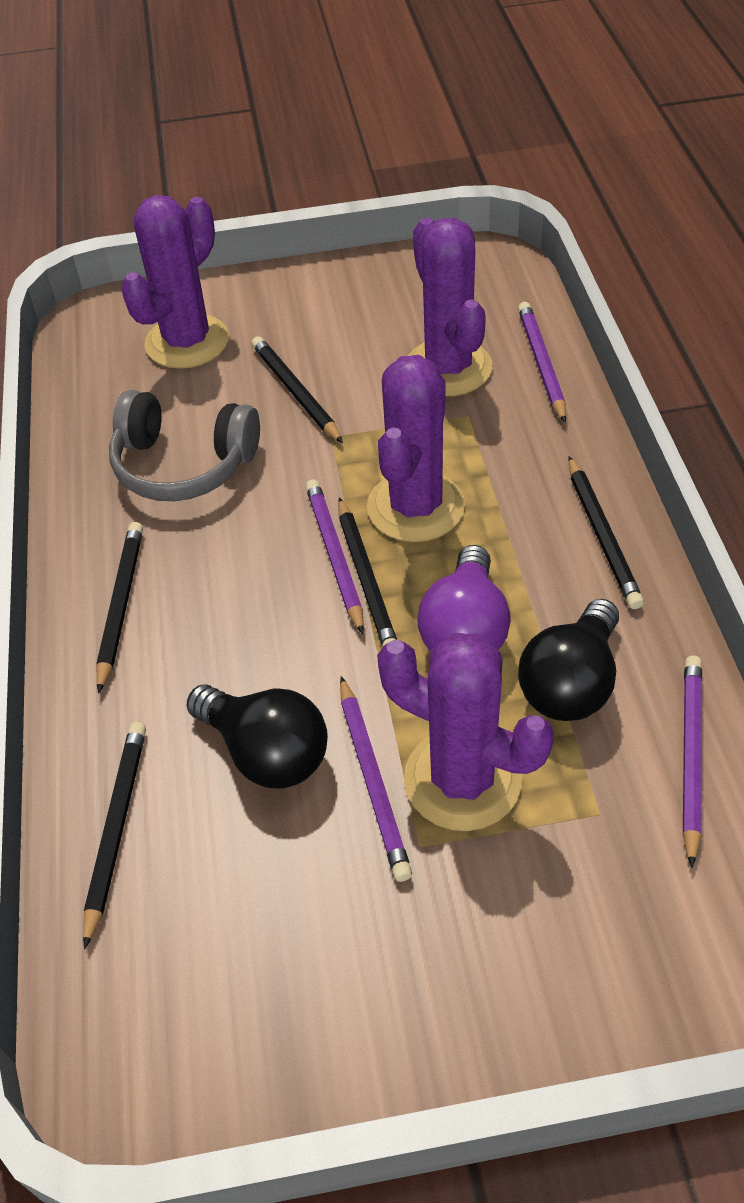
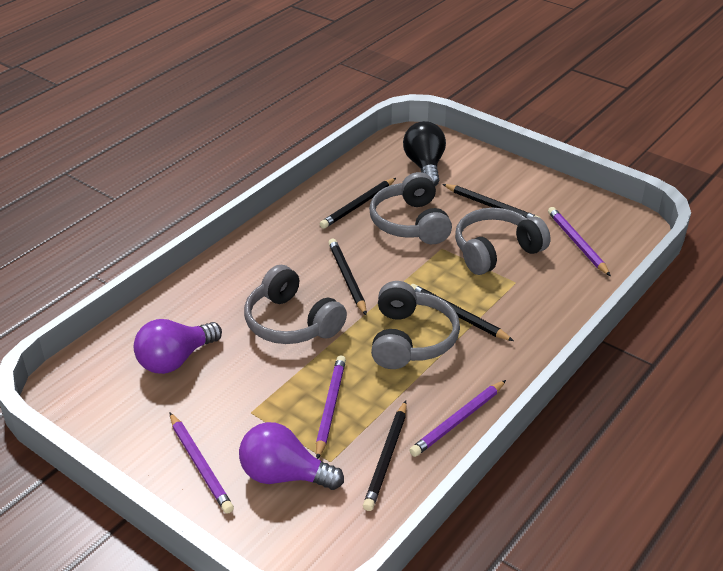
black light bulb: [187,684,328,789] [518,599,619,721] = 2 -> [403,121,446,186] = 1
grey headphones: [109,390,260,501] = 1 -> [244,265,347,344] [369,172,452,244] [371,281,460,369] [455,208,551,275] = 4
purple cactus: [121,195,229,369] [367,355,465,542] [377,633,554,831] [408,218,492,396] = 4 -> none = 0
purple light bulb: [417,545,511,651] = 1 -> [134,319,222,374] [239,422,344,490] = 2

